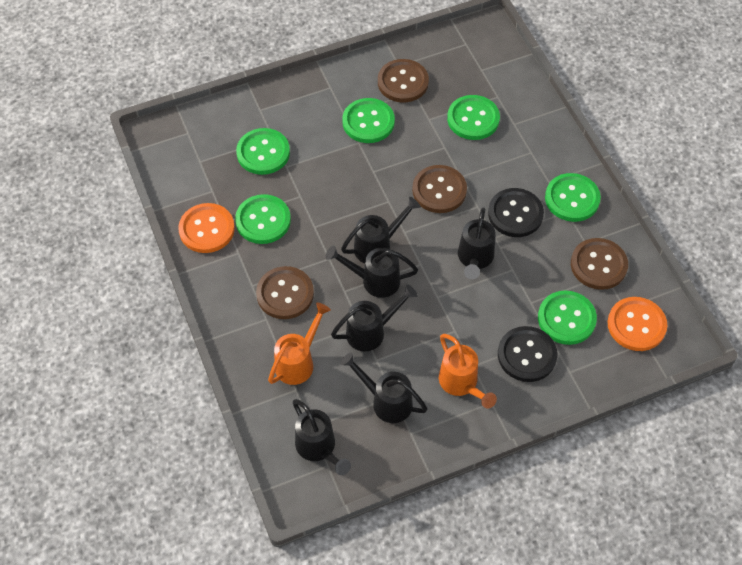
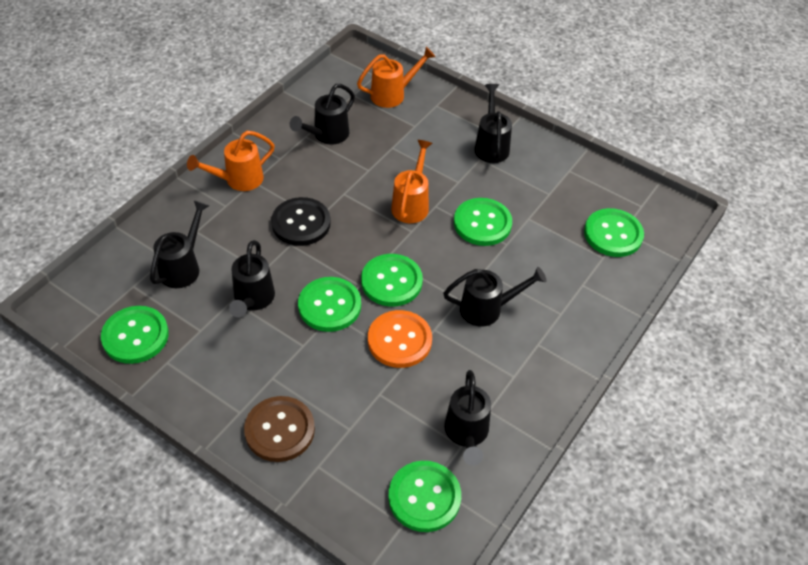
black button: [488,188,544,237] [498,326,557,382] = 2 -> [271,197,331,246] = 1
brown button: [256,266,314,319] [378,59,429,102] [412,165,467,213] [571,238,628,290] = 4 -> [244,396,315,462] = 1
orange button: [178,203,235,253] [608,297,667,351] = 2 -> [368,310,432,368] = 1
orange watering can: [268,303,331,385] [439,334,497,408] = 2 -> [187,131,275,191] [357,47,435,108] [391,140,432,223] = 3

